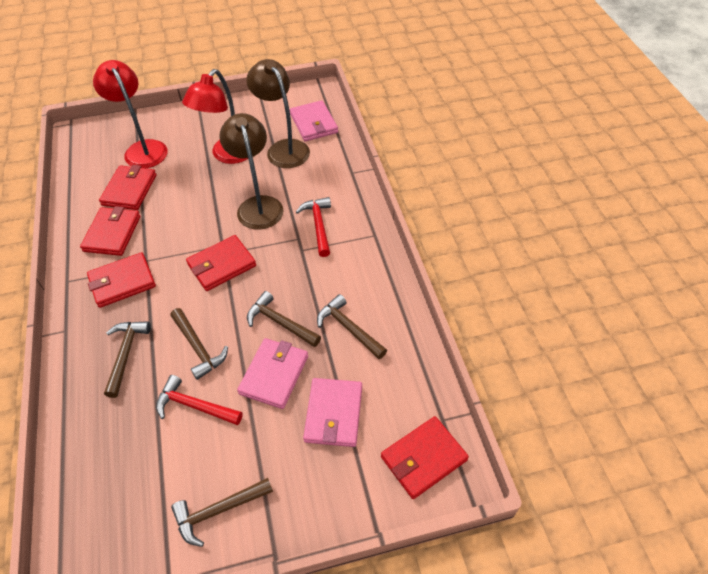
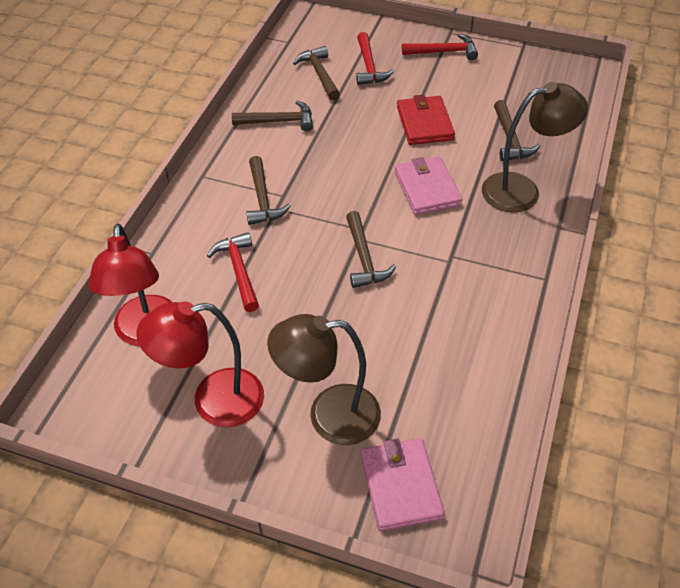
pink wallet: [237,338,308,409] [290,100,338,141] [303,378,362,447] = 3 -> [361,438,445,531] [395,157,463,215] = 2
red hammer: [156,375,243,425] [296,197,331,257] = 2 -> [207,232,259,312] [356,32,394,85] [402,33,478,60] = 3
red wallet: [80,206,141,256] [87,252,156,308] [99,165,156,210] [186,235,256,291] [381,416,469,499] = 5 -> [397,95,455,145] = 1

